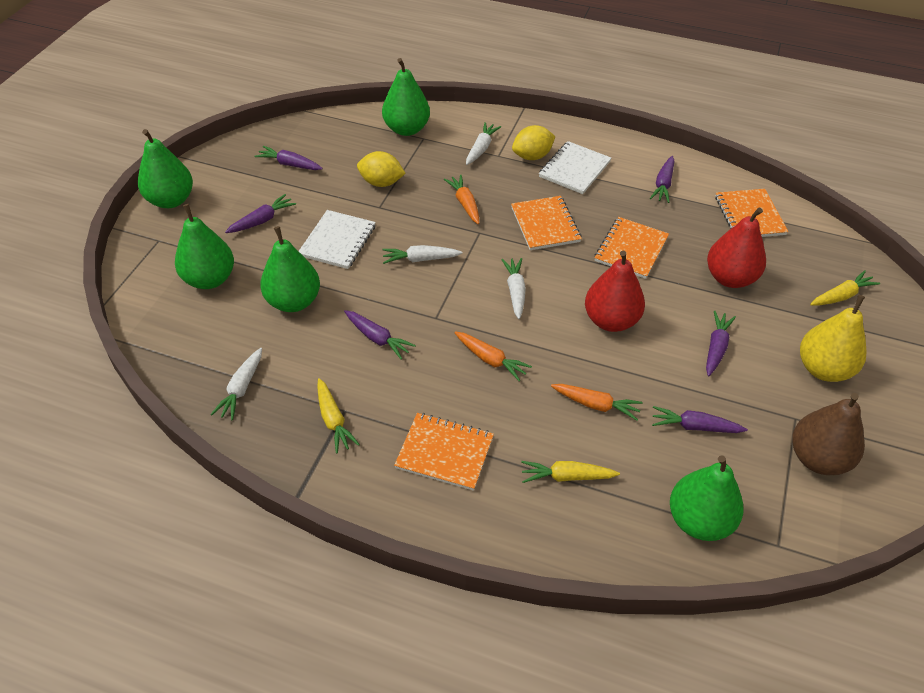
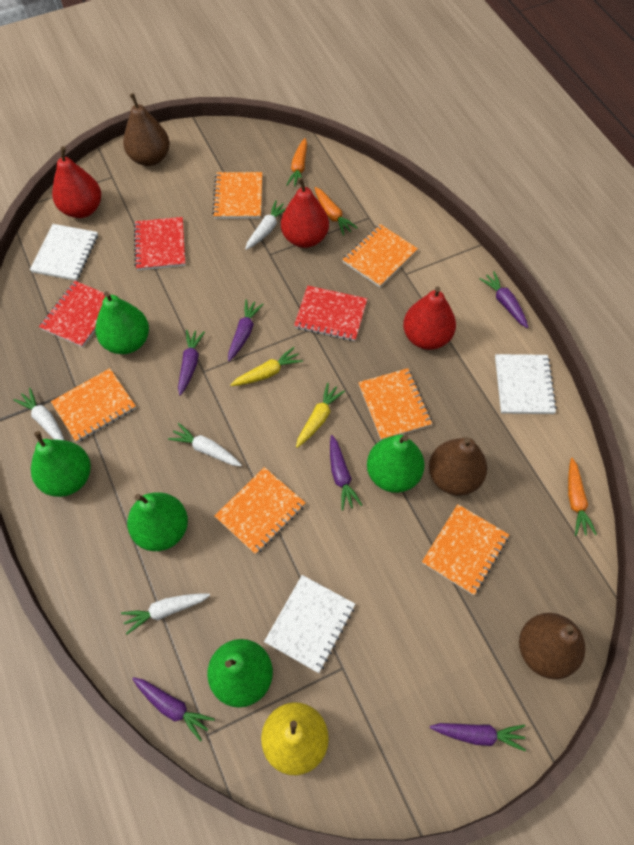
brown pear: [792,393,865,475] = 1 -> [123,93,170,166] [429,437,487,496] [519,613,585,679] = 3
orange notebook: [394,413,494,491] [511,196,582,250] [595,217,669,279] [715,189,789,237] = 4 -> [51,368,136,442] [212,172,262,219] [214,467,305,555] [342,224,418,287] [358,368,432,440] [422,504,509,595] = 6
red notebook: none = 0 -> [39,281,105,348] [134,217,185,270] [294,285,367,341] = 3
red pear: [585,251,645,332] [707,208,766,288] = 2 -> [52,146,101,218] [281,177,329,248] [403,287,456,350] = 3
white notebook: [299,210,376,269] [539,141,611,194] = 2 -> [30,224,98,281] [264,575,355,673] [495,354,557,414] = 3
yellow carrot: [317,378,360,454] [521,461,620,483] [810,270,880,306] = 3 -> [230,347,303,386] [296,383,345,448] = 2
yellow lemon: [357,151,406,187] [512,125,555,160] = 2 -> none = 0

